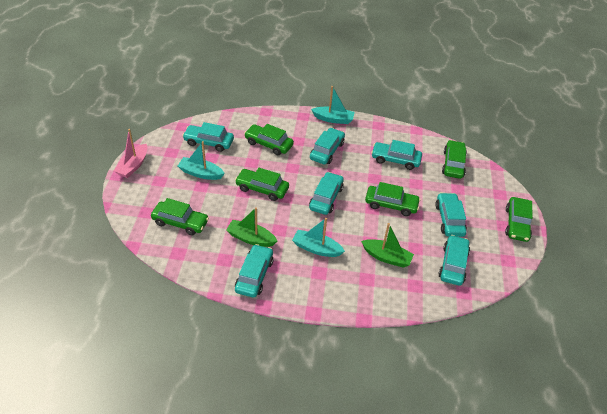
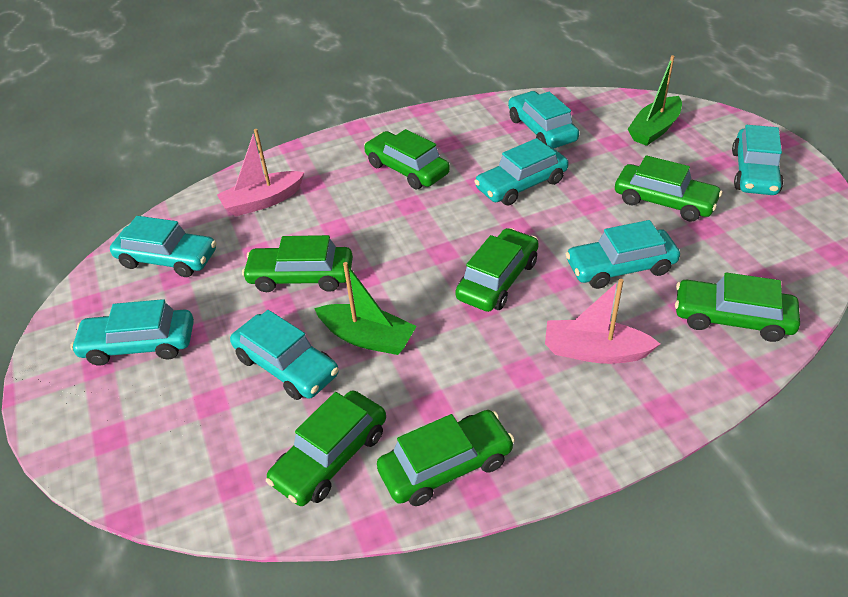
green car: [151,198,209,235] [235,168,289,201] [244,124,294,155] [365,182,421,216] [442,140,467,179] [505,197,533,242] = 6 -> [242,235,353,292] [266,390,386,506] [364,129,450,189] [377,410,515,506] [455,228,539,312] [615,155,723,222] [675,272,800,342] = 7
pink boat: [114,129,147,178] = 1 -> [217,129,304,216] [545,279,660,364] = 2
turquoise boat: [178,141,225,180] [292,218,345,257] [311,86,355,124] = 3 -> none = 0

